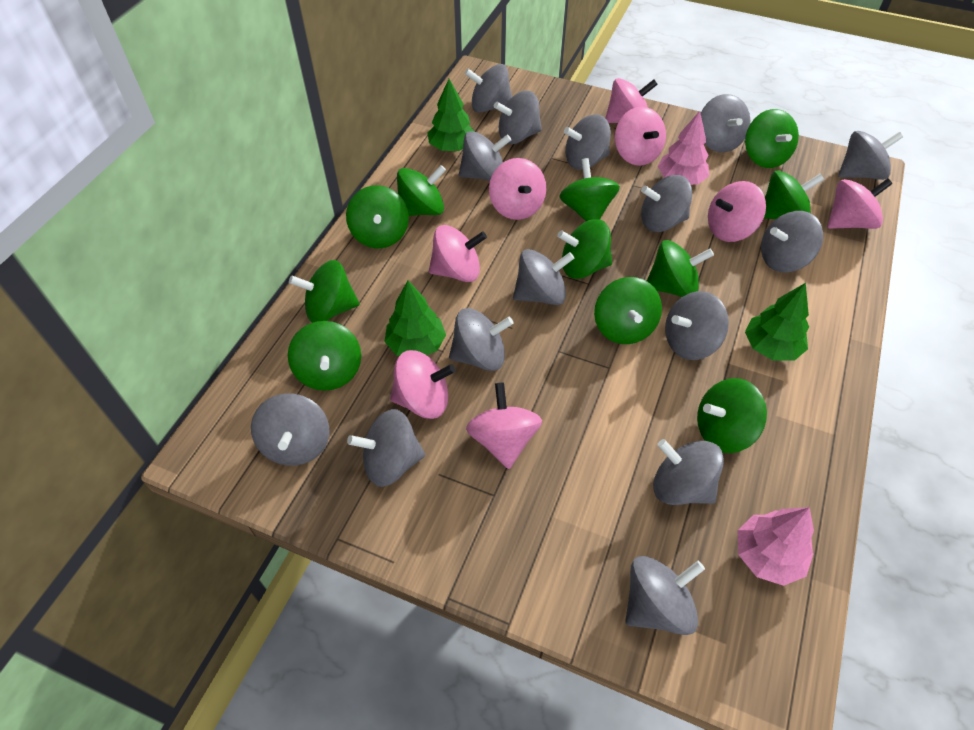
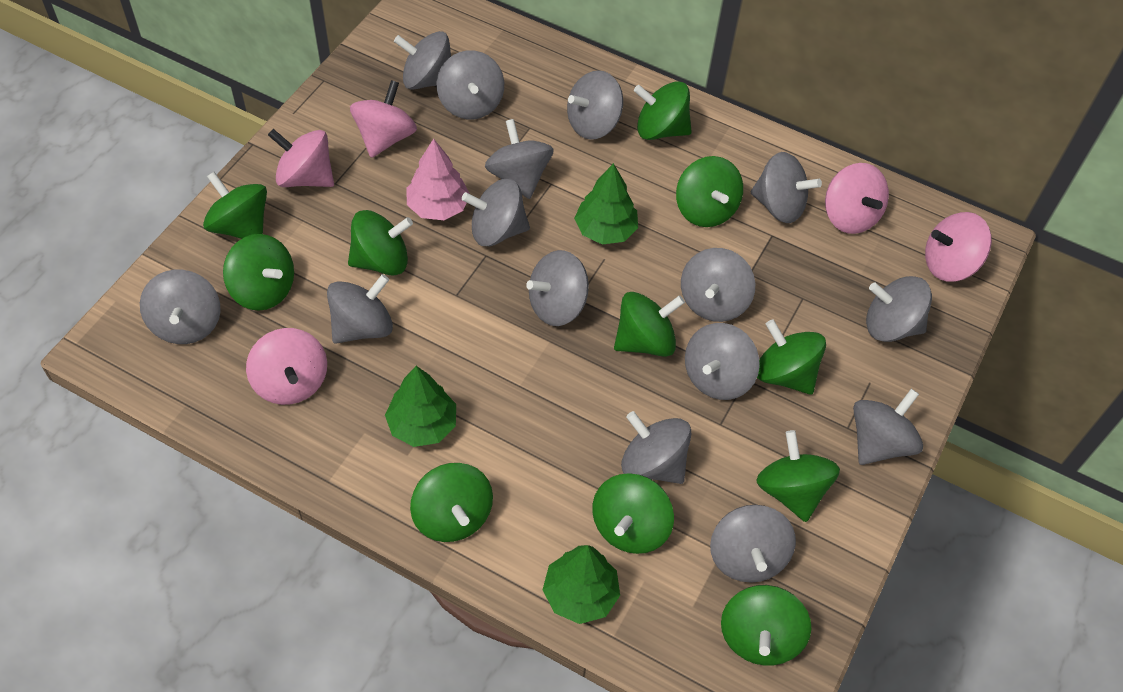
pink spinning top: [390,350,456,419] [429,225,487,282] [466,383,542,469] [489,158,546,220] [605,78,658,123] [615,107,666,166] [708,181,766,242] [828,178,893,229] = 8 -> [246,328,327,405] [268,129,334,187] [350,80,417,158] [825,163,889,234] [925,212,992,282] = 5
pink tree: [658,111,709,185] [738,507,814,586] = 2 -> [407,139,470,220] = 1

